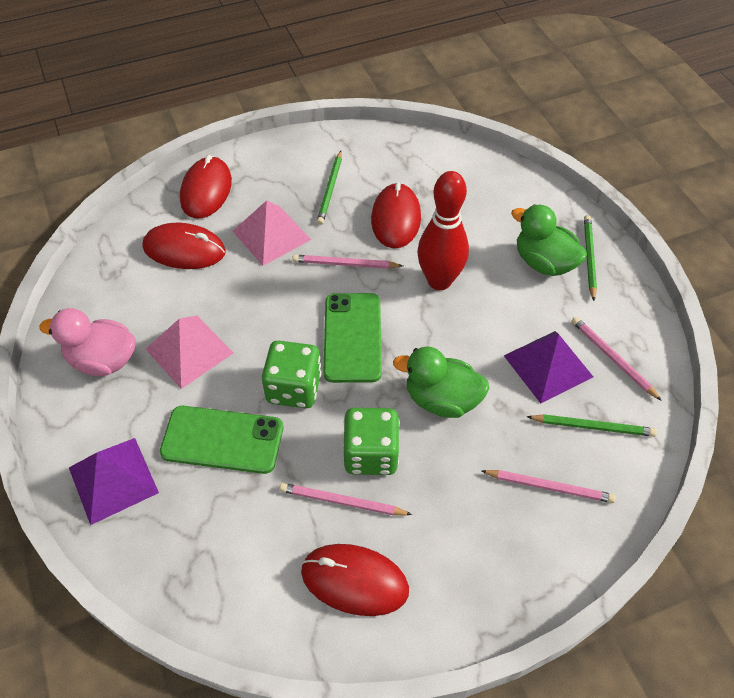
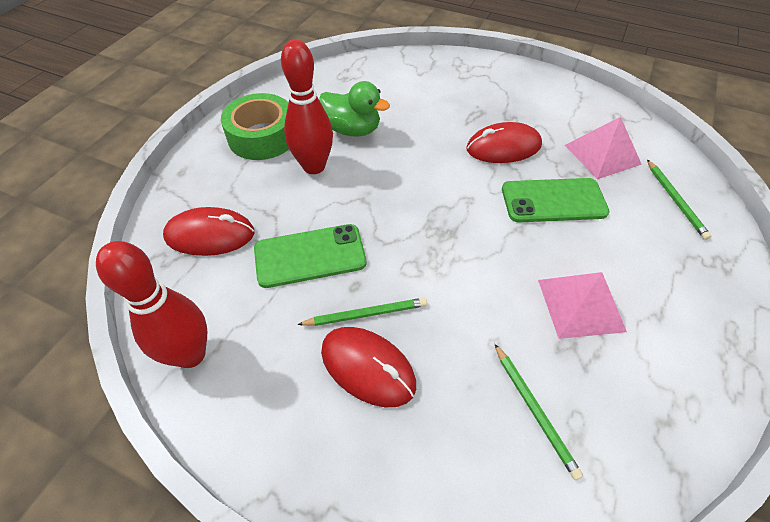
green dice: [262,341,322,408] [343,408,400,475] = 2 -> none = 0
green duck: [393,346,490,418] [511,204,587,276] = 2 -> [319,81,390,137] = 1
green tape: none = 0 -> [221,93,289,160] = 1
pink duck: [39,308,136,376] = 1 -> none = 0
pink pencil: [279,483,412,516] [292,255,403,269] [482,470,616,503] [571,317,662,401] = 4 -> none = 0
purple pyramid: [69,438,159,525] [504,331,593,403] = 2 -> none = 0
red bowling pin: [417,171,469,290] = 1 -> [96,241,207,368] [281,40,333,174] = 2
red mouse: [143,223,226,269] [180,155,232,219] [301,544,409,616] [371,182,421,248] = 4 -> [163,207,254,256] [321,327,416,407] [466,122,542,163] = 3

